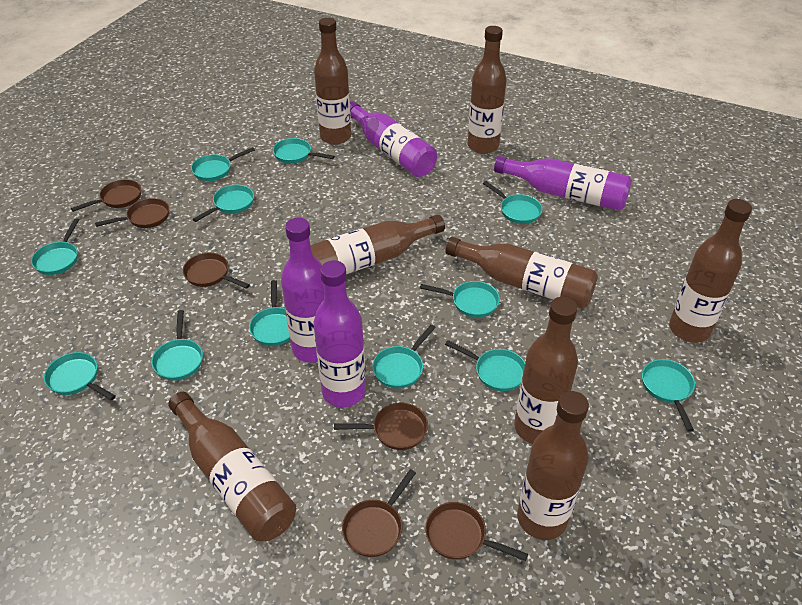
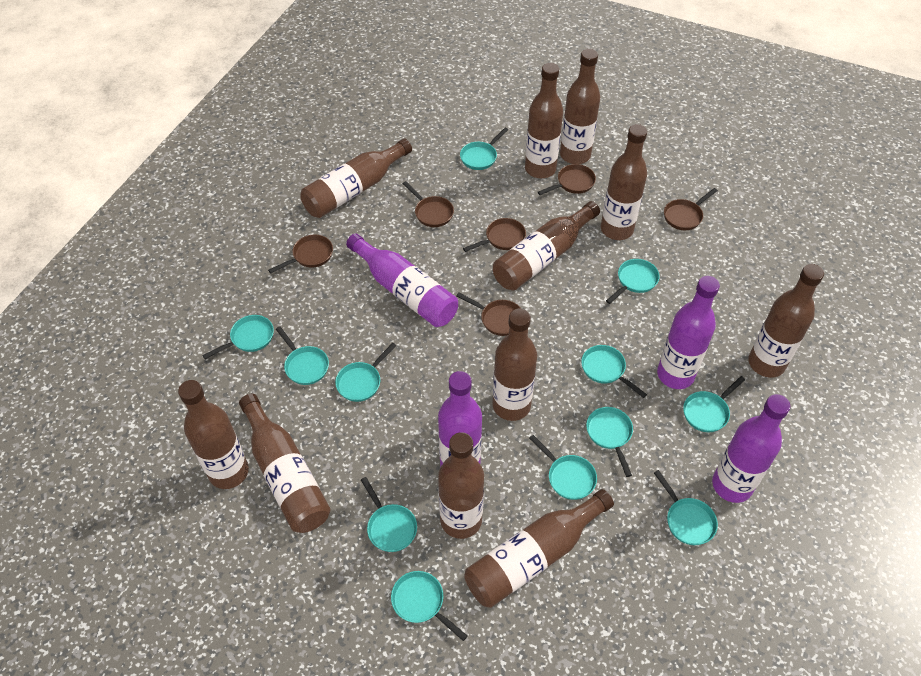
brown bottle: [168,392,296,541] [310,214,445,274] [314,17,351,145] [446,237,598,309] [468,26,506,154] [514,297,578,444] [517,391,589,540] [669,199,752,343] = 8 -> [178,380,249,489] [239,394,331,533] [300,139,412,218] [438,432,484,539] [464,489,614,608] [492,308,537,421] [493,201,600,291] [525,63,563,178] [560,49,600,164] [601,124,647,240] [748,264,824,378] = 11

